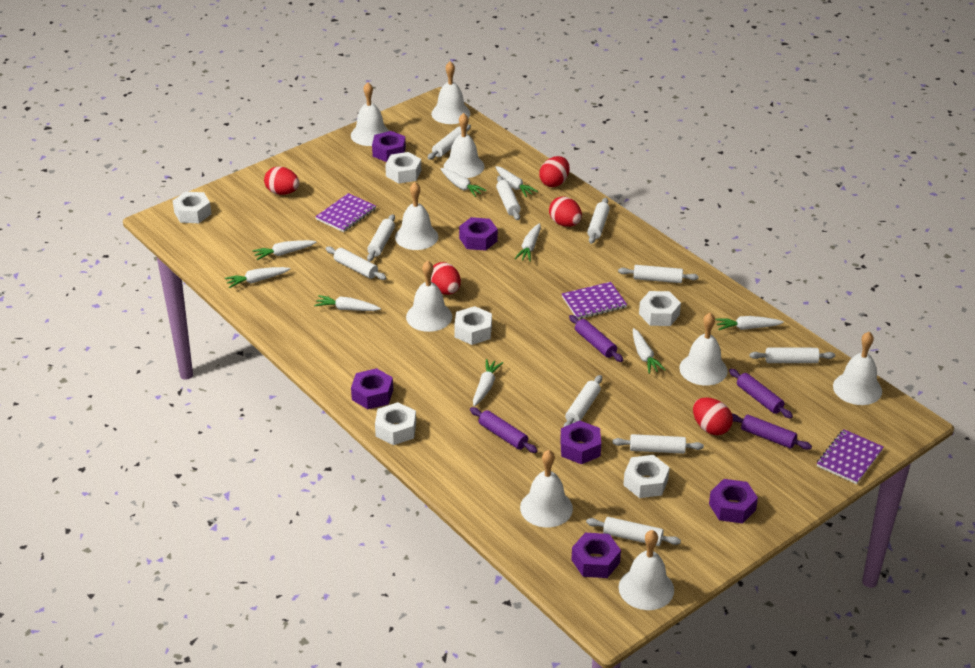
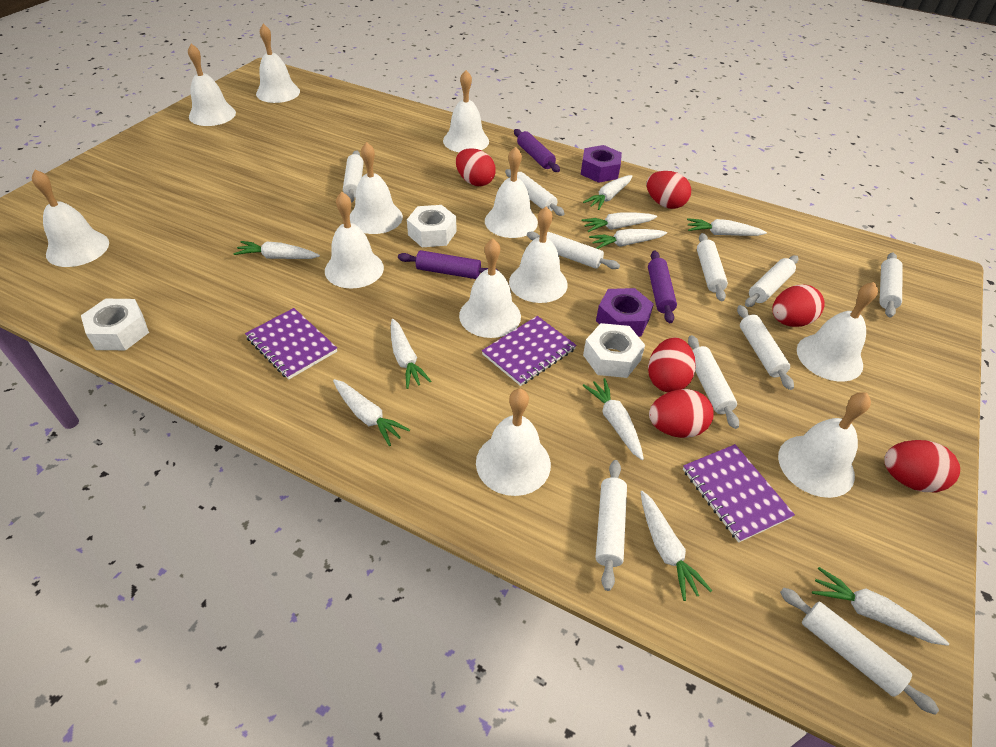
purple nut: [351,368,393,409] [372,131,406,162] [459,217,498,251] [560,421,601,464] [571,533,621,578] [709,479,758,523] = 6 -> [581,145,622,183] [596,288,654,337] = 2
purple rolling pin: [470,407,538,453] [569,315,623,362] [729,369,793,419] [732,414,812,450] = 4 -> [398,250,500,279] [514,129,560,172] [648,251,677,323] = 3
red egg: [264,166,299,195] [431,262,461,295] [539,156,569,187] [549,196,582,227] [693,397,733,435] = 5 -> [456,148,496,186] [647,171,691,209] [648,337,696,392] [649,389,714,438] [772,285,825,327] [884,440,960,492] = 6
white bell: [351,82,389,146] [395,182,438,250] [406,261,452,332] [431,61,470,124] [444,113,485,178] [520,450,573,527] [619,530,674,610] [679,313,728,386] [833,332,882,405] = 9 -> [32,170,109,267] [188,44,236,126] [256,24,300,103] [325,192,384,289] [350,142,403,234] [443,70,489,152] [459,239,521,338] [476,389,551,496] [485,147,538,238] [509,207,568,303] [778,392,871,498] [797,282,878,381] = 12
white carrot: [225,267,290,288] [253,240,316,260] [314,295,381,311] [440,168,487,197] [473,359,503,406] [495,166,538,197] [515,223,541,262] [633,328,666,374] [715,316,784,330] = 9 -> [234,241,320,259] [333,379,410,446] [391,319,431,389] [581,212,657,232] [583,175,632,210] [583,378,644,460] [589,229,667,249] [641,491,712,601] [687,218,767,236] [812,567,949,646] = 10
white nut: [173,192,212,223] [375,402,416,445] [385,152,421,184] [454,306,492,345] [623,455,670,498] [639,291,681,326] = 6 -> [81,299,149,350] [407,205,456,247] [583,323,645,378] = 3

